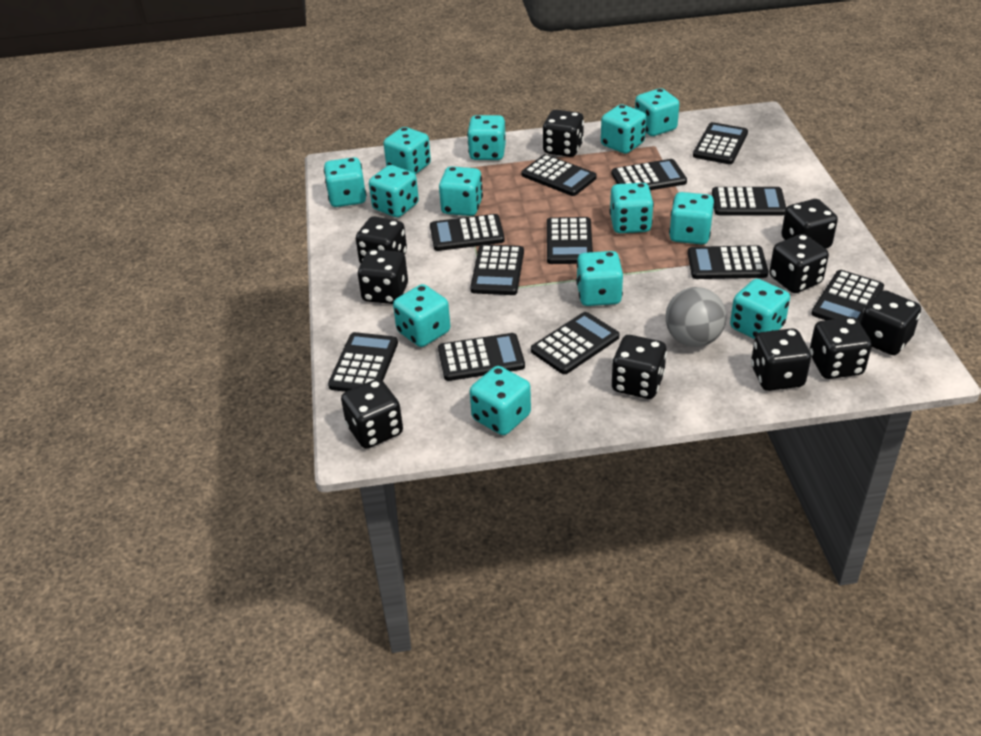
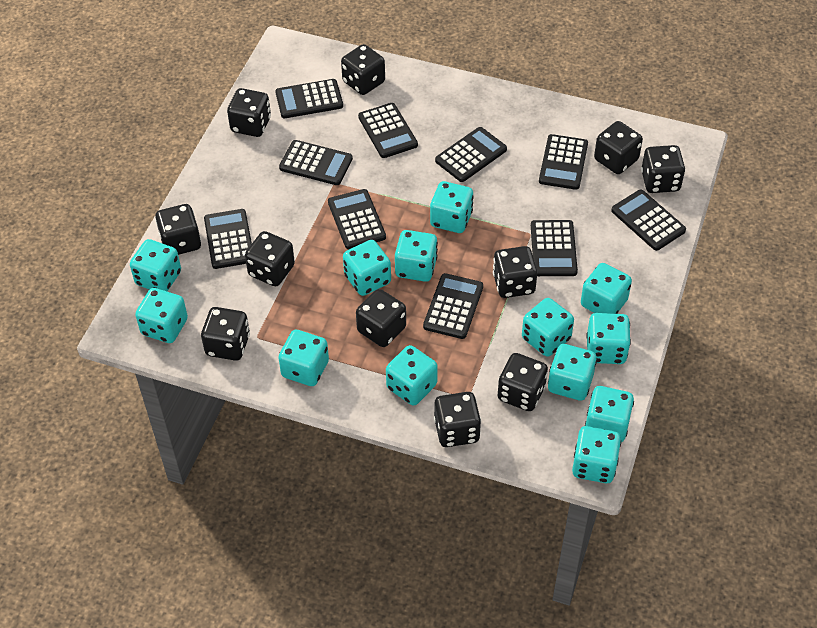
black calculator: [328,332,398,392] [430,214,505,251] [438,333,525,381] [470,244,524,295] [522,154,597,196] [531,312,619,374] [547,217,593,264] [612,159,687,190] [688,245,768,279] [693,122,748,164] [712,187,786,216] [811,270,884,323] = 12 -> [204,209,252,269] [275,79,343,118] [279,140,353,185] [328,189,386,249] [358,103,418,158] [423,273,483,339] [435,127,507,182] [531,220,578,276] [539,134,588,190] [611,190,686,251] = 10
black dice: [341,379,403,449] [356,216,407,264] [358,249,408,304] [543,110,584,157] [612,335,667,399] [751,328,811,391] [770,234,829,293] [781,199,838,249] [809,317,872,379] [860,290,921,355] = 10 -> [155,204,201,255] [201,307,250,361] [227,88,271,137] [245,231,295,286] [341,44,385,95] [356,289,406,347] [434,392,481,447] [493,246,537,298] [498,353,548,411] [594,121,643,174] [641,145,685,193] = 11
grey ball: [666,287,726,347] = 1 -> none = 0

